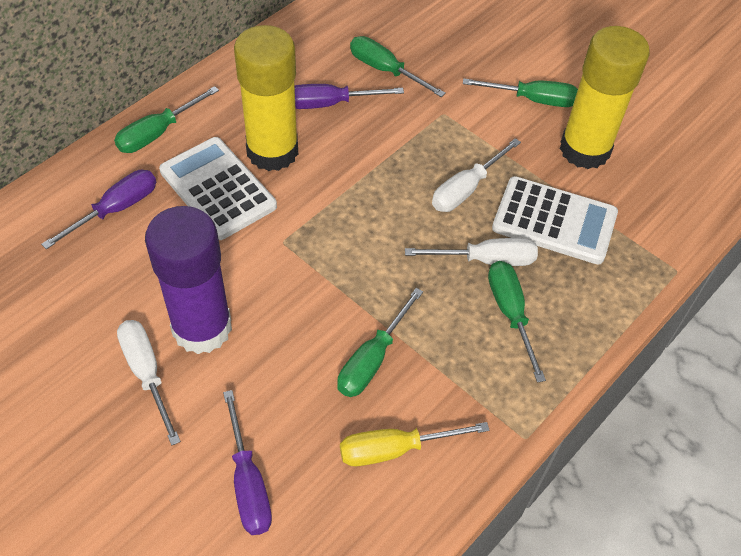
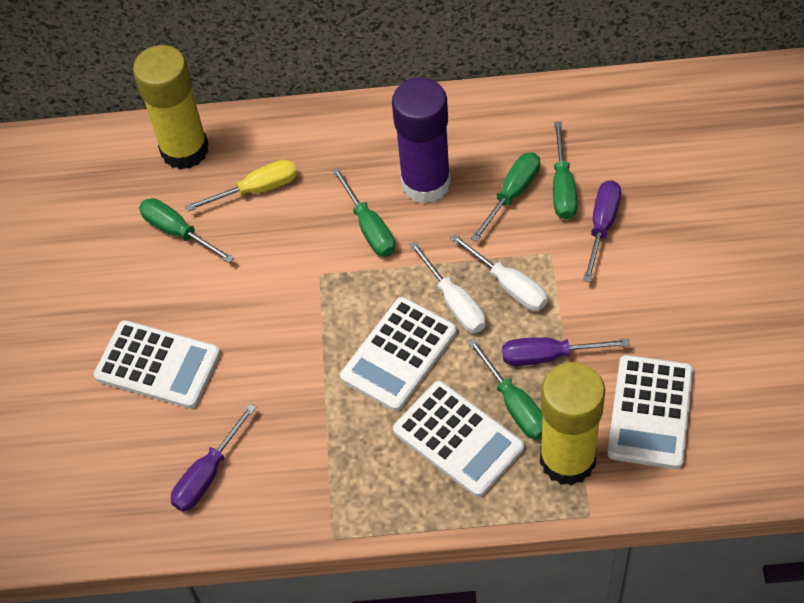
white calculator: [159,137,277,240] [492,176,618,264] = 2 -> [94,320,220,409] [340,297,457,411] [393,381,524,497] [607,355,693,469] = 4
white screwdriver: [117,320,181,445] [405,238,538,266] [432,138,521,212] = 3 -> [409,241,485,333] [450,234,548,311] = 2

